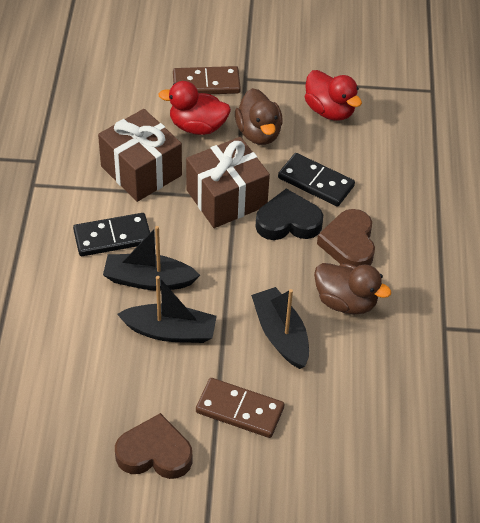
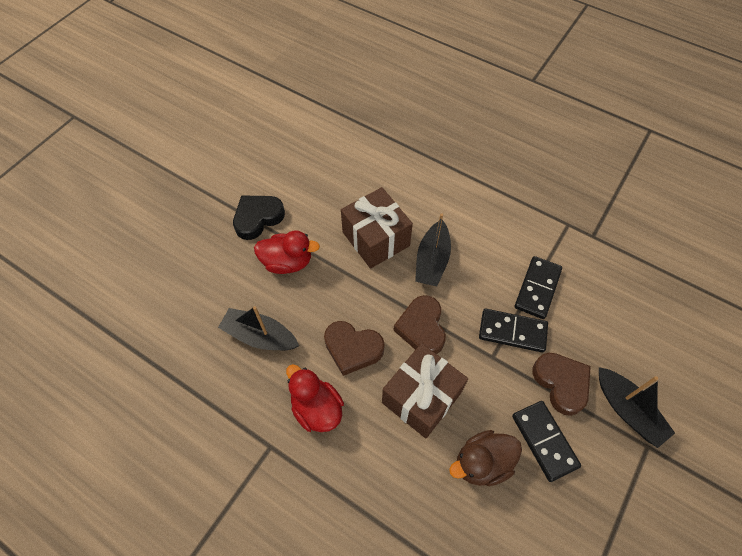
black domino: [73,213,150,256] [278,153,355,206] = 2 -> [479,309,548,353] [512,401,581,482] [515,256,562,319] = 3
brown domino: [173,66,241,94] [196,378,284,438] = 2 -> none = 0
brown duck: [235,88,283,145] [314,263,391,314] = 2 -> [449,430,522,486] = 1
brown heart: [115,413,192,479] [317,209,375,267] = 2 -> [324,321,385,376] [393,295,446,354] [532,353,591,416] = 3

